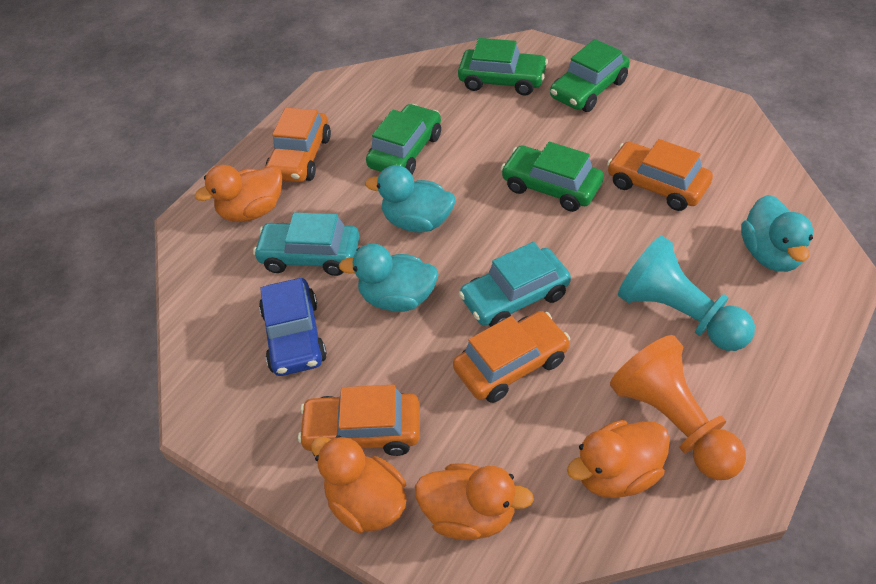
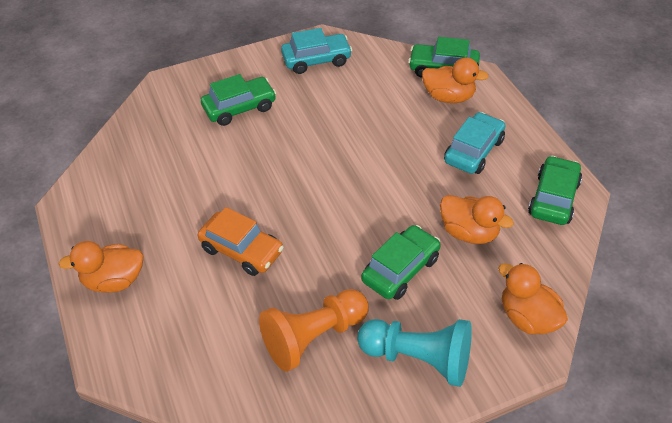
blue car: [259,278,327,376] = 1 -> none = 0
orange car: [266,108,331,182] [298,384,420,456] [453,311,570,403] [607,139,713,211] = 4 -> [198,207,284,276] = 1
turquoise duck: [339,244,439,312] [365,165,455,233] [741,195,814,272] = 3 -> none = 0

